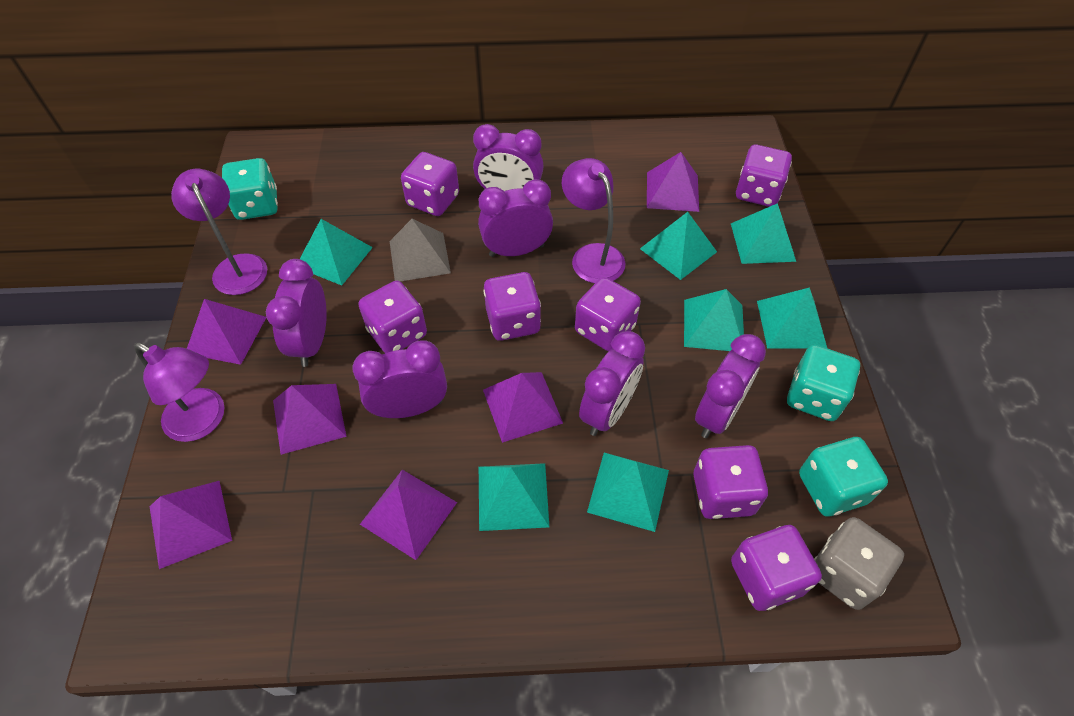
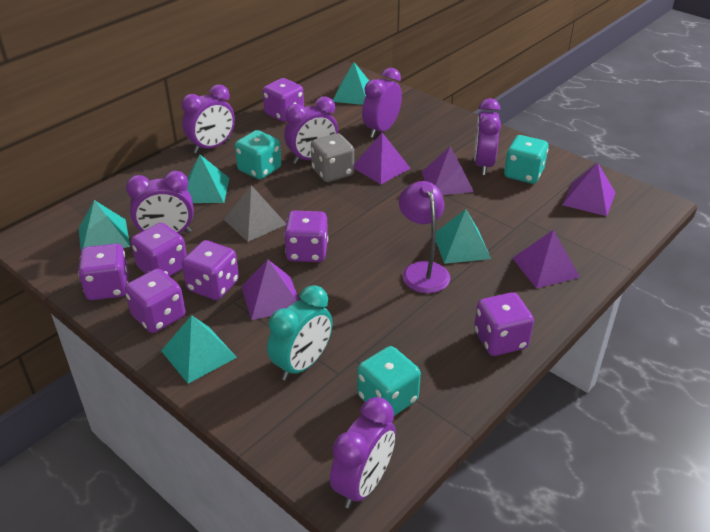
purple lamp: [134,343,224,442] [171,169,267,295] [562,158,625,283] = 3 -> [399,181,450,293] = 1
purple pyramid: [149,481,232,569] [187,299,266,365] [273,384,347,455] [360,470,457,560] [483,372,563,443] [647,152,699,212] = 6 -> [241,260,299,320] [354,133,411,184] [422,146,474,195] [512,230,580,289] [562,163,616,216] = 5
turquoise clock: none = 0 -> [267,285,333,380] = 1
turquoise pyramid: [300,219,373,285] [479,463,549,531] [587,453,669,532] [640,212,717,280] [684,289,744,351] [731,203,796,264] [757,287,827,348] = 7 -> [79,200,130,250] [161,315,237,384] [187,155,229,203] [333,62,369,105] [436,209,491,264] = 5

